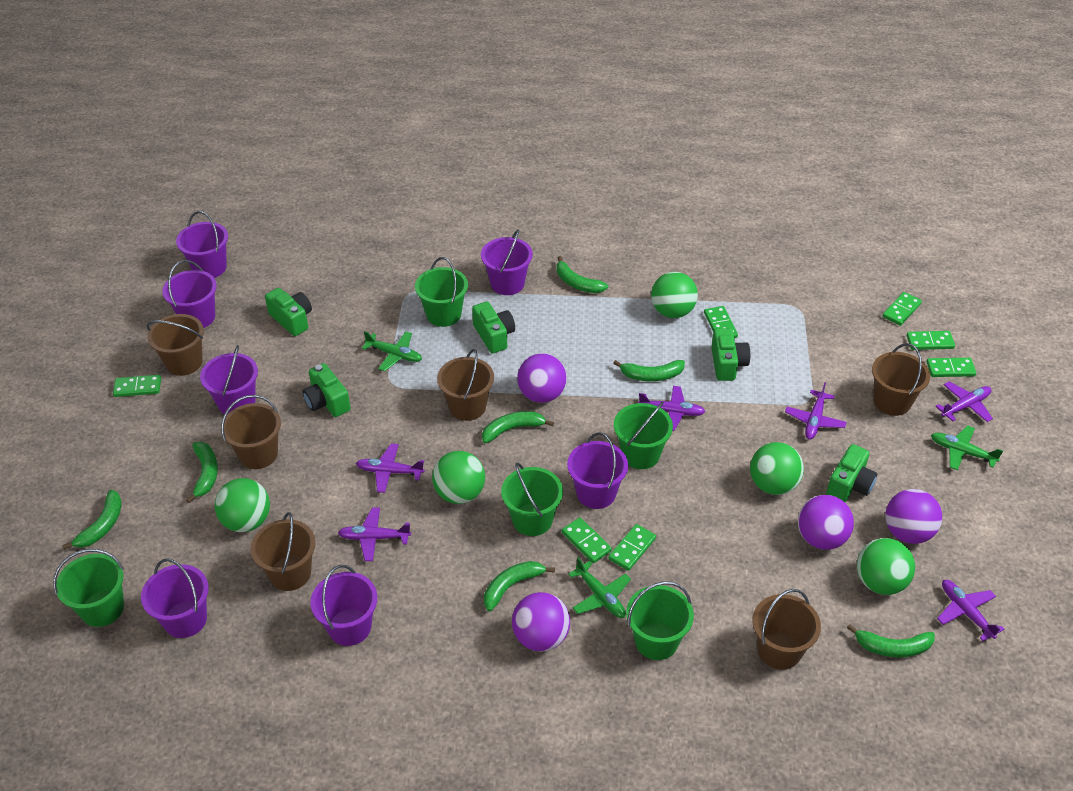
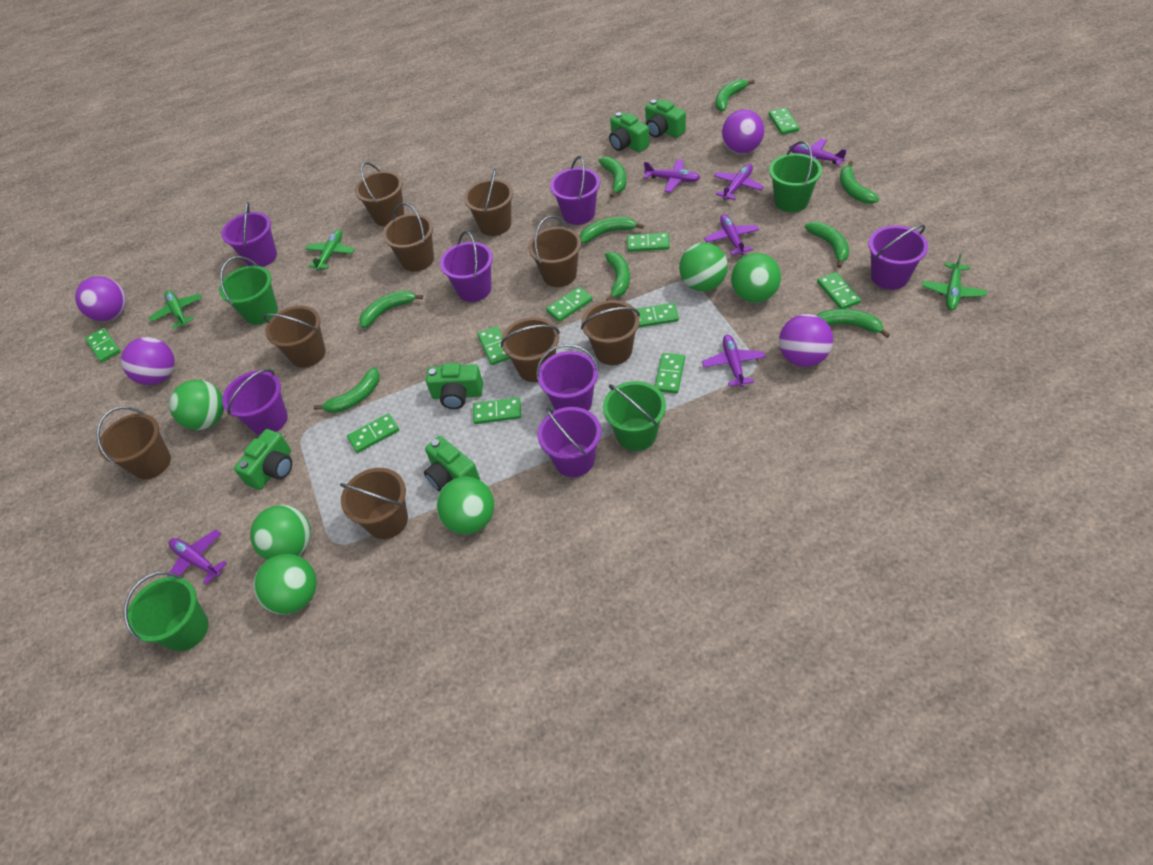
brown bucket: [147,314,204,376] [221,395,281,469] [251,512,315,591] [437,349,494,421] [752,589,821,670] [872,343,930,416] = 6 -> [96,407,171,479] [263,306,325,368] [340,468,408,539] [355,162,404,226] [383,203,434,272] [464,169,513,236] [501,317,560,382] [528,216,581,287] [581,300,640,365] = 9
green ball: [215,478,270,532] [432,451,485,504] [651,272,698,318] [750,442,804,495] [857,538,915,595] = 5 -> [169,380,224,430] [250,505,311,560] [253,554,317,615] [436,477,494,534] [679,242,728,291] [731,253,781,303] = 6
green banana: [62,490,122,550] [186,442,218,503] [482,411,554,443] [484,561,555,612] [557,256,608,293] [613,360,685,381] [847,624,935,657] = 7 -> [314,367,380,413] [359,291,423,328] [580,217,644,244] [599,157,627,198] [605,252,630,301] [716,79,755,111] [805,222,849,268] [816,309,890,338] [840,161,879,204] = 9
green bucket: [53,549,124,627] [415,257,468,327] [501,463,563,536] [614,402,673,469] [626,581,694,660] = 5 -> [124,572,209,651] [219,256,278,325] [603,381,666,451] [769,141,822,212] = 4
green domino: [113,375,161,397] [562,517,612,563] [608,524,656,571] [704,306,738,338] [882,292,922,326] [907,331,955,350] [927,358,976,377] = 7 -> [85,328,120,363] [347,413,399,453] [473,397,521,424] [477,326,510,365] [546,287,593,322] [627,233,670,252] [637,303,679,328] [655,353,685,394] [769,108,799,135] [817,272,861,309] = 10

